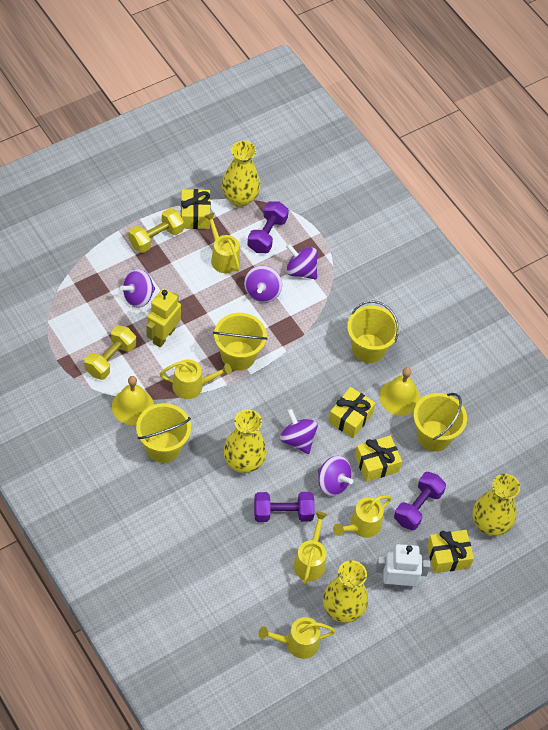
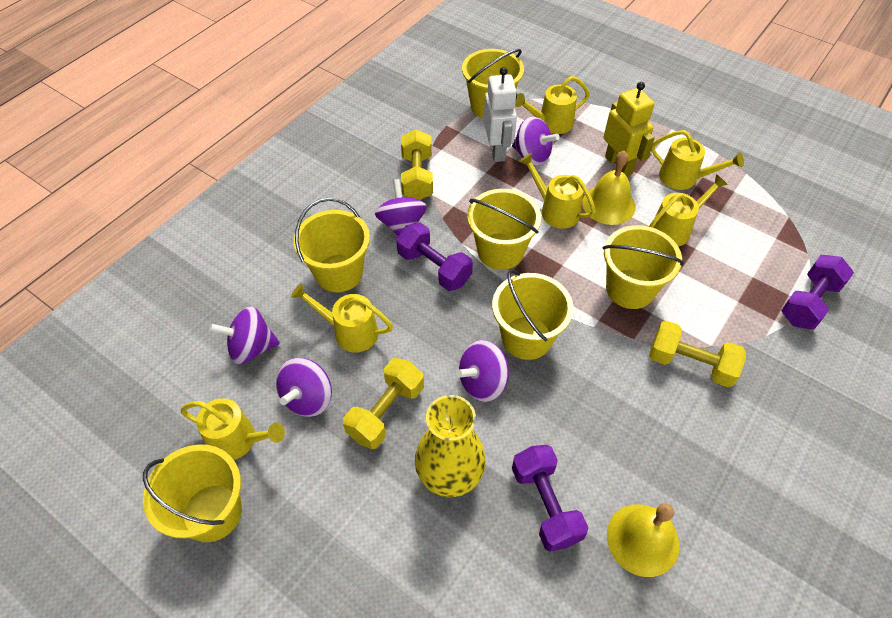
yellow bucket: [136,403,191,463] [213,313,268,371] [347,300,399,363] [413,393,467,452] = 4 -> [143,444,242,542] [294,198,370,292] [462,49,524,119] [467,189,541,270] [492,269,574,360] [603,225,684,309] = 6
yellow dumbbell: [84,325,136,380] [128,208,184,253] = 2 -> [343,358,424,449] [401,129,433,200] [649,321,746,387] = 3
yellow gift: [181,189,211,229] [328,387,375,438] [355,436,402,482] [427,530,474,573] = 4 -> none = 0
yellow vase: [222,141,260,207] [223,410,267,473] [323,561,368,623] [472,474,520,536] = 4 -> [415,395,486,497] = 1
yellow watering can: [160,359,232,399] [204,213,240,273] [258,617,336,659] [294,511,328,585] [333,495,392,538] = 5 -> [181,398,285,460] [291,283,393,352] [515,76,590,134] [519,153,596,229] [649,174,728,247] [651,130,744,190] = 6

